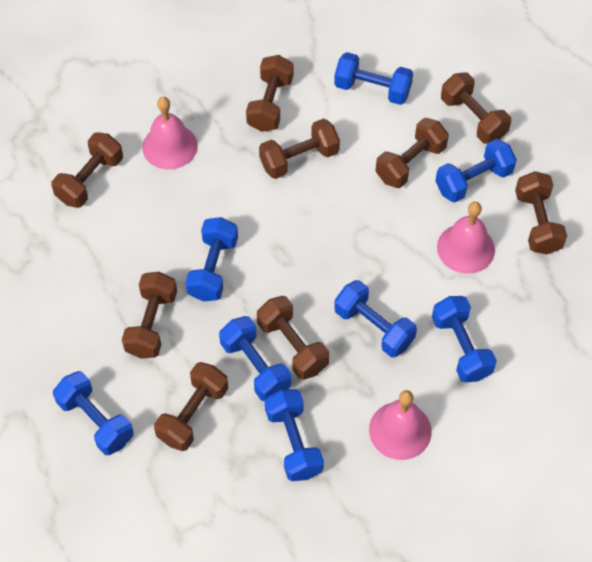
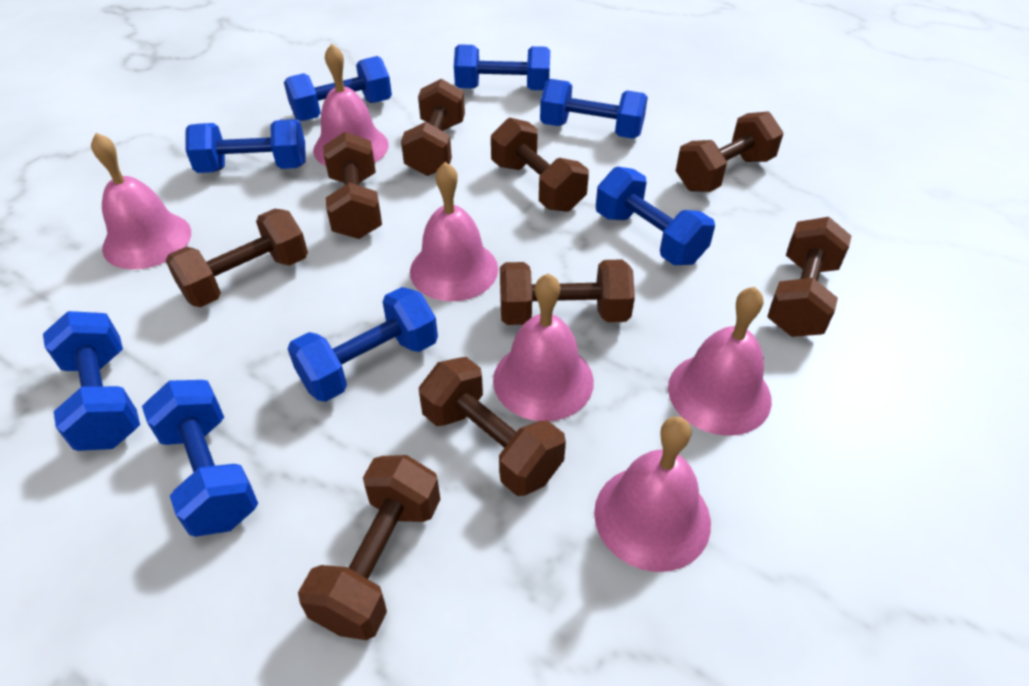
pink bell: [142,97,198,170] [369,390,432,460] [437,202,495,274] = 3 -> [91,133,191,269] [313,43,389,166] [410,162,498,301] [493,273,594,421] [594,416,711,572] [668,287,772,436] = 6

